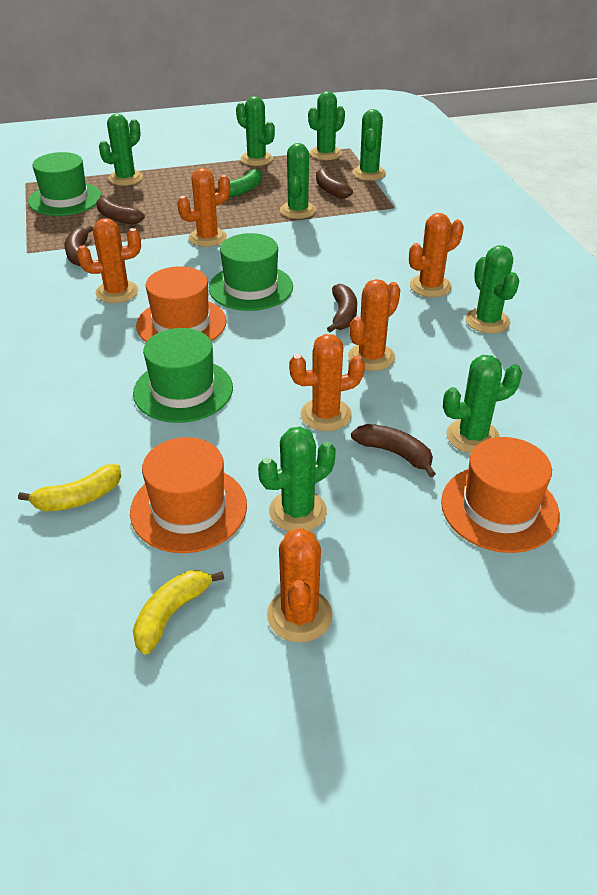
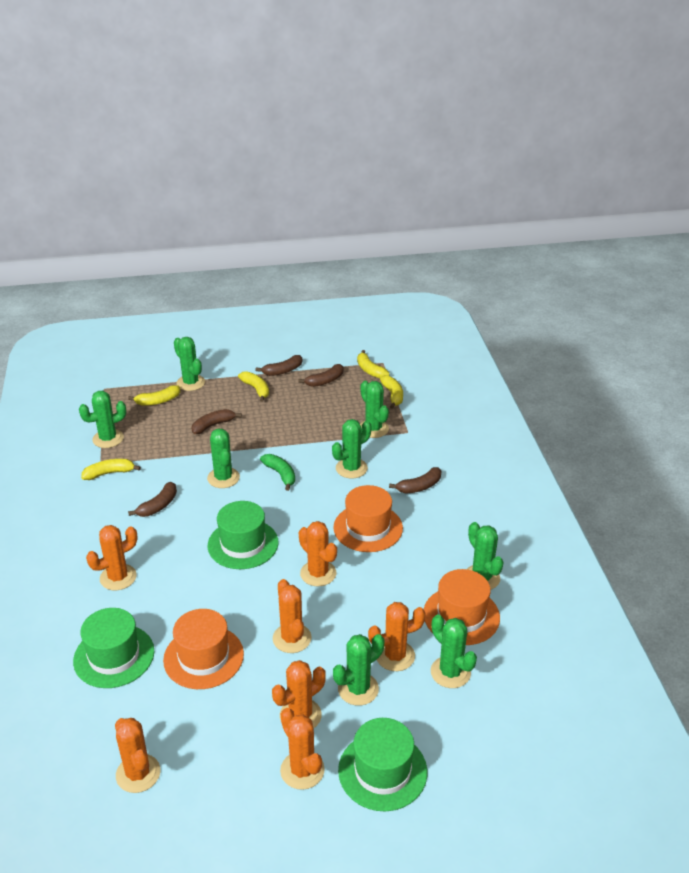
orange cactus: [77,218,141,303] [177,168,230,247] [267,528,333,643] [289,334,365,431] [348,279,400,371] [409,213,464,297] = 6 -> [86,525,138,591] [115,718,160,793] [272,660,326,728] [273,579,312,653] [280,708,325,790] [299,521,337,586] [368,602,426,671] = 7
yellow banana: [18,464,121,511] [133,570,224,655] = 2 -> [81,459,141,480] [128,385,180,406] [238,371,269,402] [357,350,390,378] [380,375,403,409] = 5

